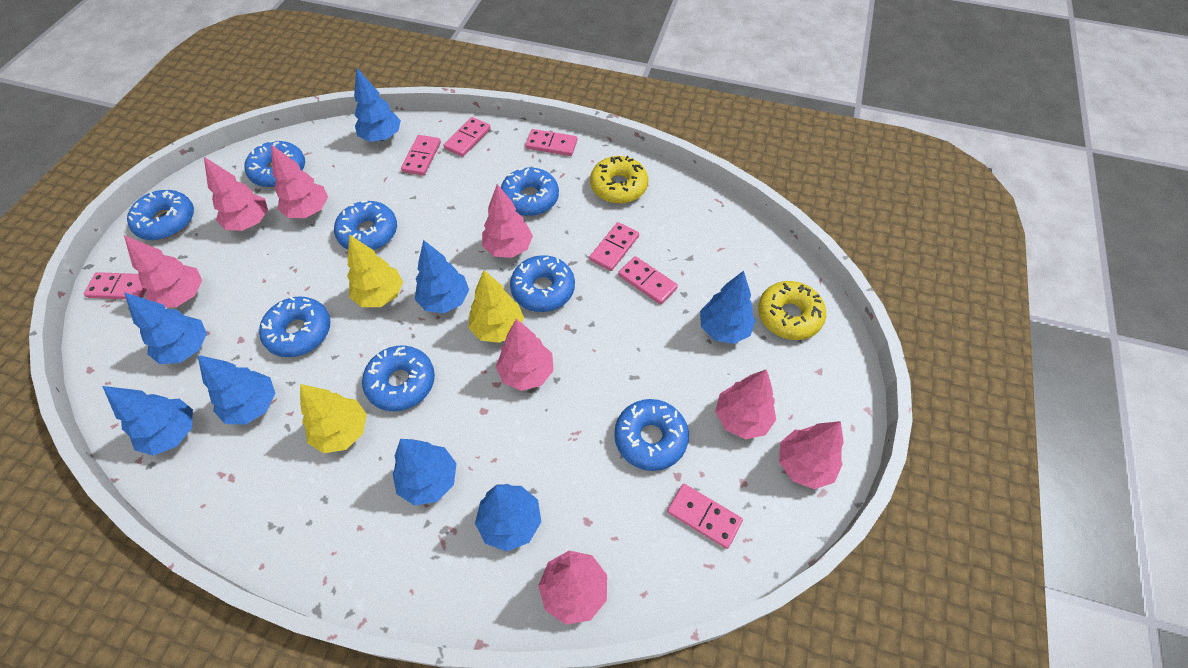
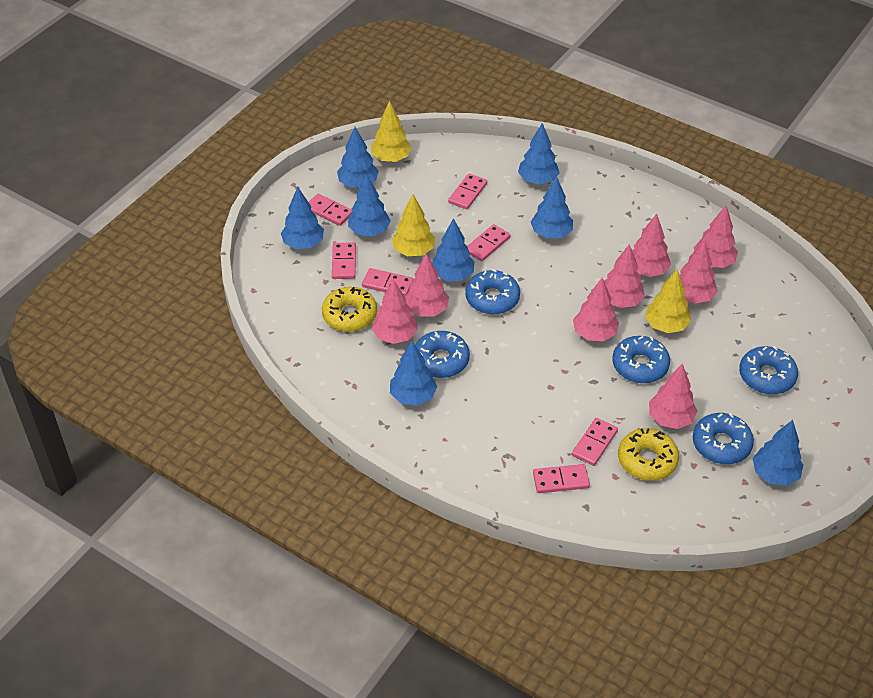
blue donut: [127,190,194,240] [245,140,305,187] [259,296,331,357] [334,200,397,250] [362,346,435,411] [500,167,559,216] [510,255,575,312] [614,399,689,471] = 8 -> [415,331,470,378] [465,269,520,315] [612,336,670,383] [693,413,754,464] [739,346,798,394] = 5

